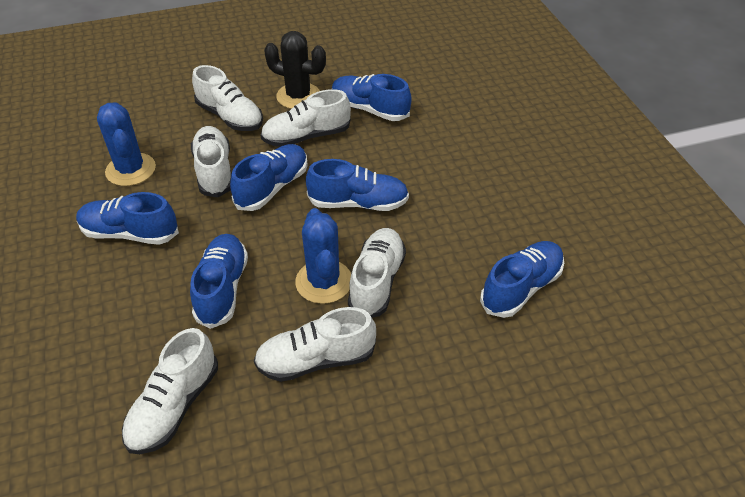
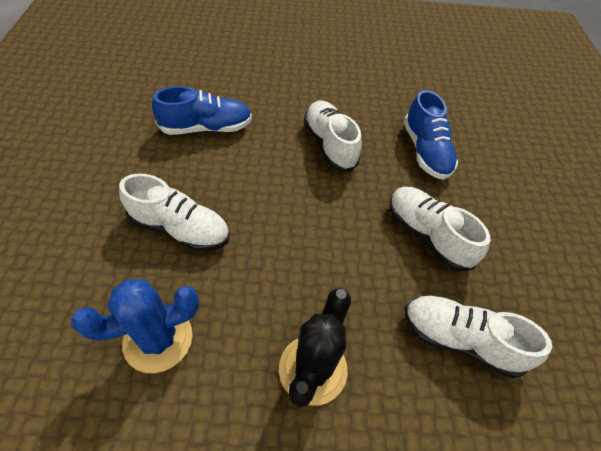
blue cactus: [97,102,156,186] [295,208,351,304] = 2 -> [71,279,199,373] = 1
blue shoe: [76,192,179,245] [190,234,248,329] [230,144,308,211] [306,159,409,211] [332,74,411,121] [480,241,564,318] = 6 -> [152,86,252,135] [404,90,458,180] = 2
white shoe: [122,328,218,454] [191,126,232,197] [192,65,263,131] [254,307,376,382] [261,89,351,147] [348,228,406,318] = 6 -> [119,173,230,252] [304,101,362,172] [389,187,490,272] [405,296,552,378] = 4

